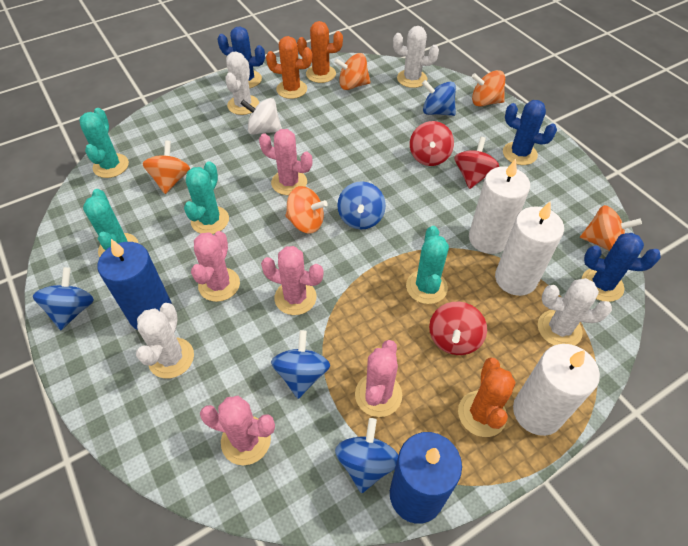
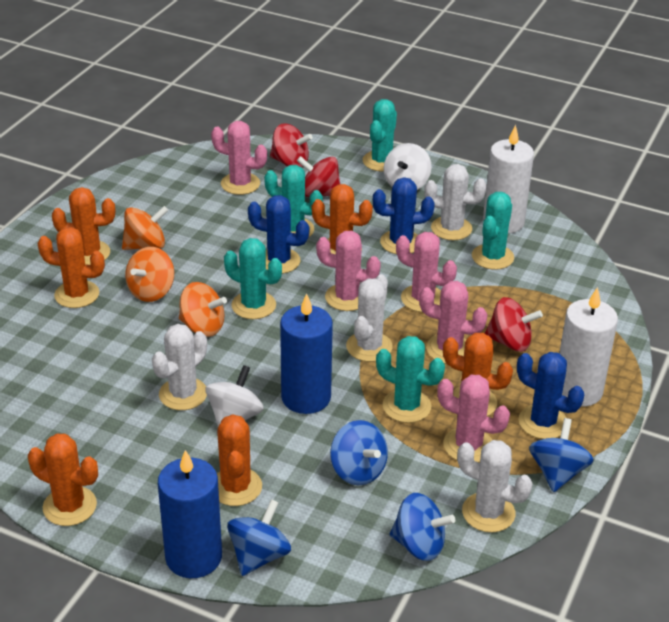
blue spinning top: [33,267,94,330] [271,330,330,399] [335,418,398,493] [337,181,386,229] [422,80,456,116] = 5 -> [227,499,291,576] [330,420,388,486] [390,493,455,561] [529,418,594,492] = 4
orange cactus: [266,36,312,99] [297,21,343,83] [458,357,516,437] = 3 -> [28,433,98,526] [37,227,105,308] [52,187,115,265] [217,414,262,506] [312,184,373,254] [443,333,513,416] = 6
orange spinning top: [142,140,190,194] [285,186,328,234] [334,53,371,90] [471,70,505,107] [580,205,642,251] = 5 -> [122,206,168,250] [125,247,174,302] [179,282,227,337] = 3
turquoise cactus: [79,108,129,178] [83,189,139,257] [184,161,229,234] [406,226,449,304] = 4 -> [224,238,282,319] [264,165,323,238] [363,99,397,171] [376,336,445,423] [472,192,514,270] = 5
white candle: [469,159,530,254] [495,202,564,296] [513,344,600,436] = 3 -> [483,125,534,233] [559,287,618,407] = 2
white spinning top: [240,98,282,135] = 1 -> [205,365,263,426] [384,143,431,190] = 2

